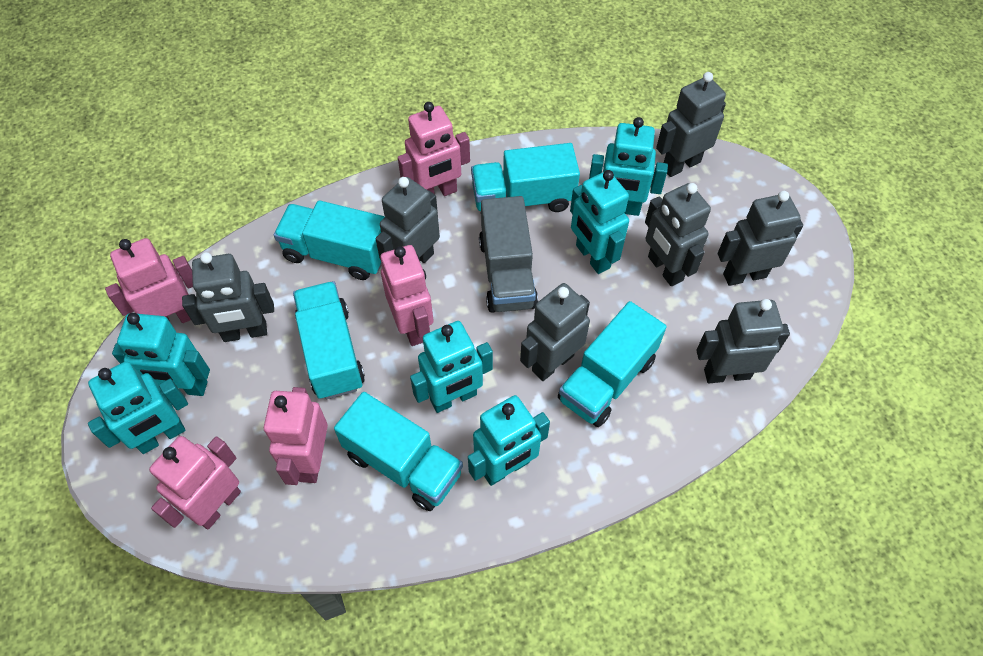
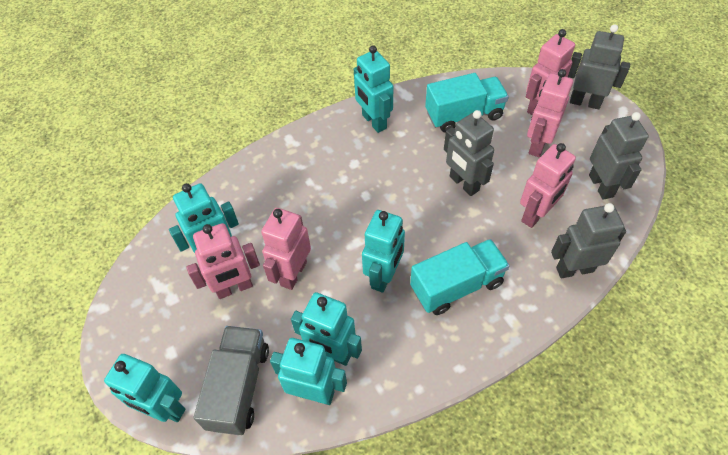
grey robot: [182,252,274,342] [376,177,440,263] [520,283,590,381] [645,183,711,286] [656,72,726,177] [696,299,790,383] [718,191,803,286] = 7 -> [444,110,494,196] [551,203,626,278] [568,24,630,109] [589,112,649,200] = 4
turquoise truck: [274,200,385,280] [293,281,365,399] [334,392,463,511] [471,143,580,212] [558,301,667,427] = 5 -> [410,239,510,315] [425,73,509,133] = 2

